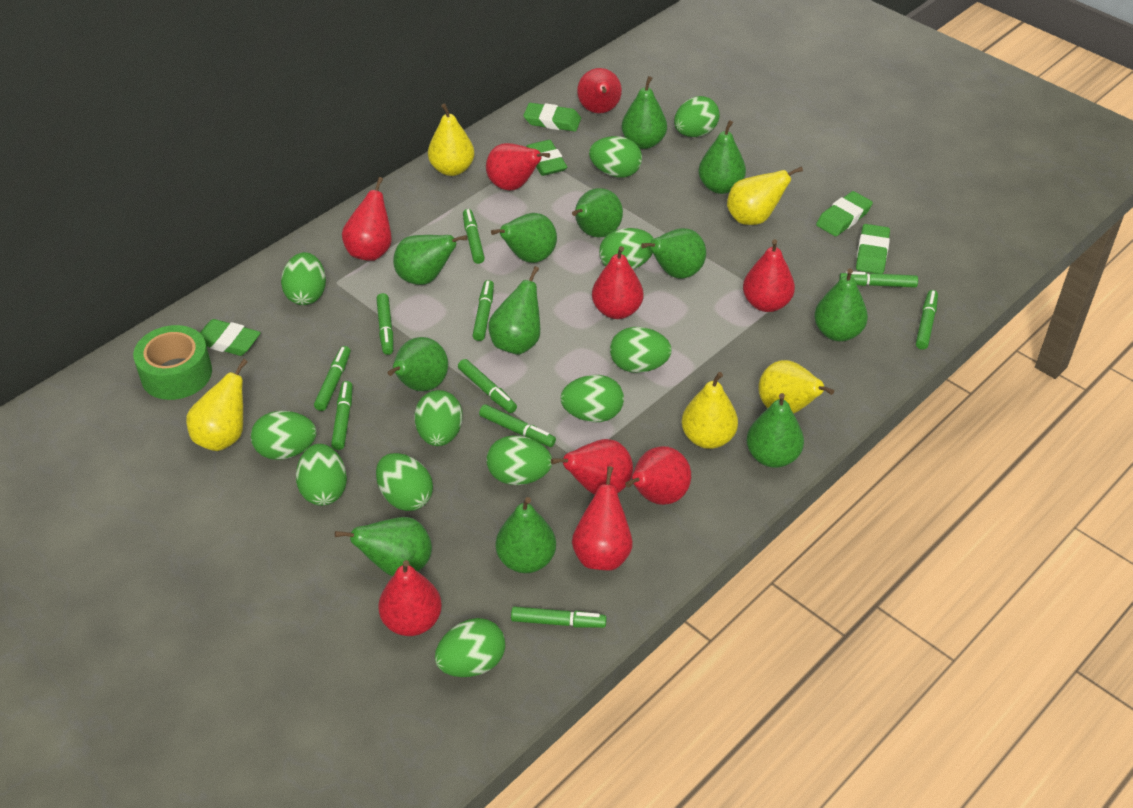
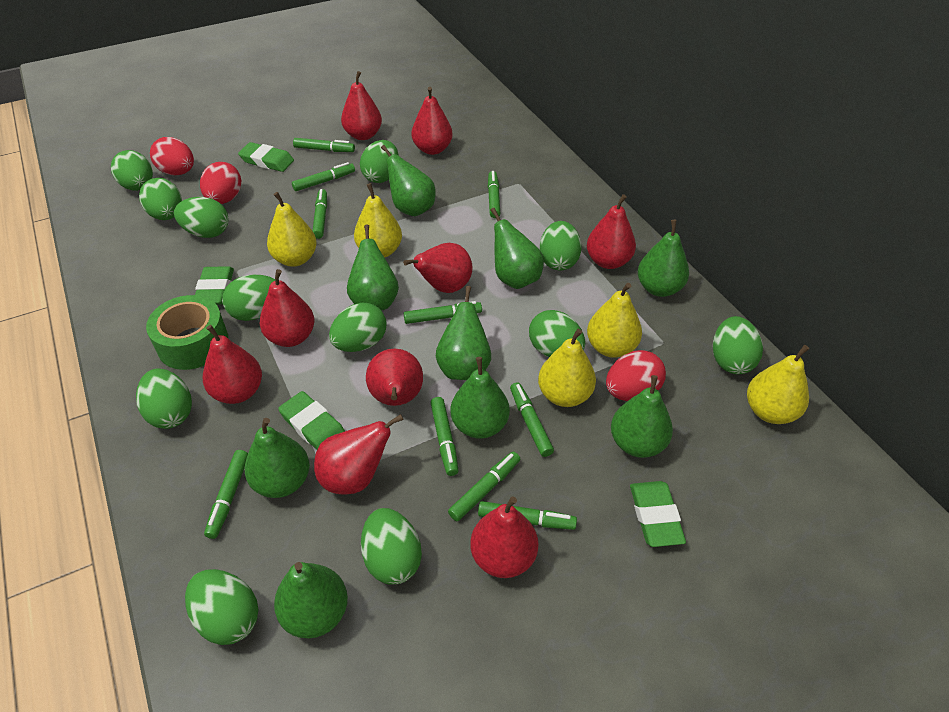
green eraser: [200,319,261,356] [523,103,581,132] [526,140,567,176] [816,191,873,236] [856,224,890,274] = 5 -> [195,266,234,305] [238,142,294,172] [278,391,345,450] [630,481,686,547] = 4
green pear: [335,517,432,576] [388,337,448,391] [393,235,468,285] [488,266,540,355] [491,213,557,263] [496,497,556,573] [572,188,623,238] [622,76,667,149] [641,228,706,279] [698,120,746,194] [746,393,804,468] [814,268,868,342] = 12 -> [245,418,310,498] [274,562,348,639] [347,225,399,311] [381,145,436,216] [436,286,491,380] [450,357,510,439] [490,208,544,289] [611,375,673,458] [638,220,689,297] = 9
red egg: none = 0 -> [150,137,194,175] [200,162,241,204] [606,350,666,401] = 3

